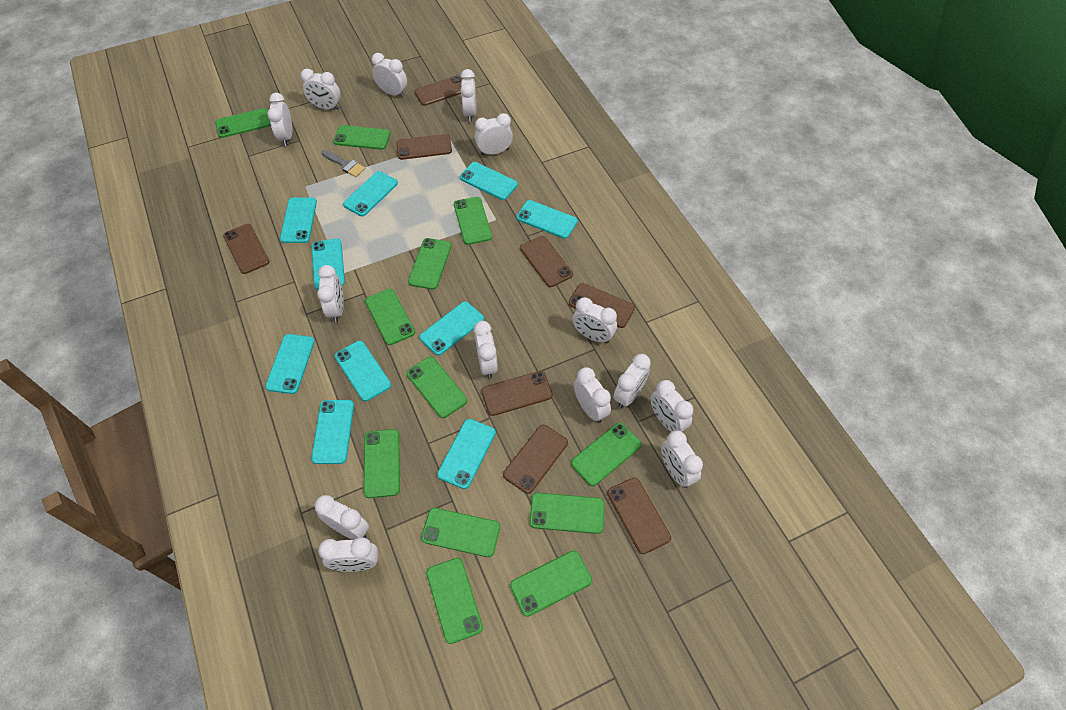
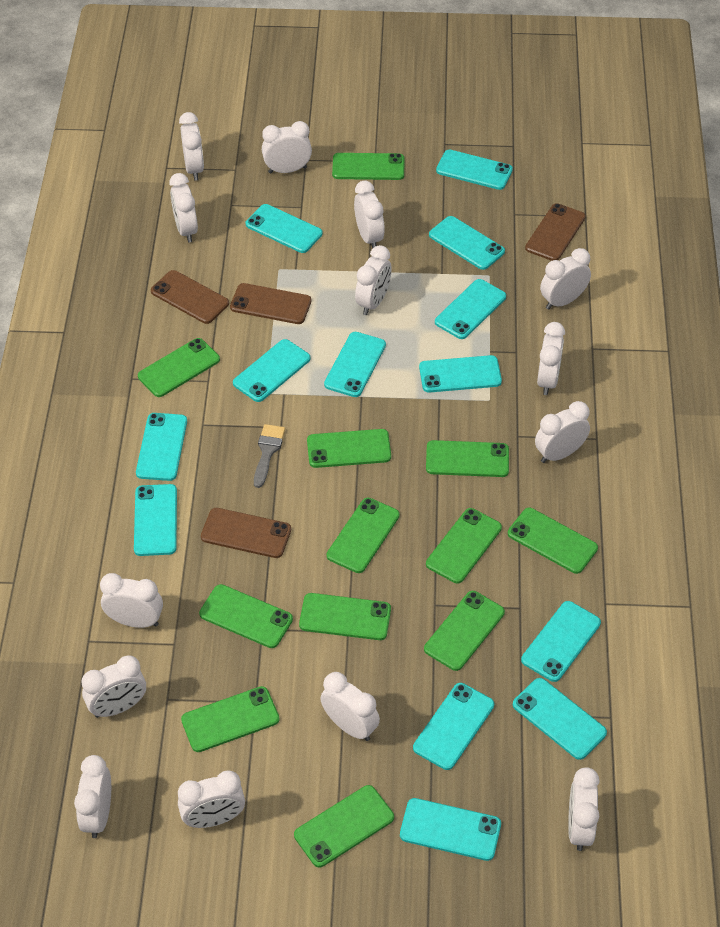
brown phone: [223,224,270,274] [396,134,452,160] [414,75,462,106] [481,371,553,416] [503,425,568,494] [520,236,573,287] [569,283,635,328] [607,478,671,554] = 8 -> [151,270,229,324] [201,508,291,558] [230,283,312,324] [525,203,586,261] = 4
turquoise phone: [265,334,315,394] [280,197,317,243] [311,400,354,464] [312,238,345,290] [335,341,391,401] [343,171,398,216] [419,302,484,356] [437,419,496,489] [460,162,518,200] [516,200,578,239] = 10 -> [134,484,177,556] [136,413,187,481] [233,339,311,402] [246,204,323,253] [324,332,386,397] [400,798,501,861] [413,683,494,770] [419,355,502,393] [429,216,505,270] [435,279,506,339] [436,150,513,190] [513,678,607,760] [521,601,601,682] = 13

